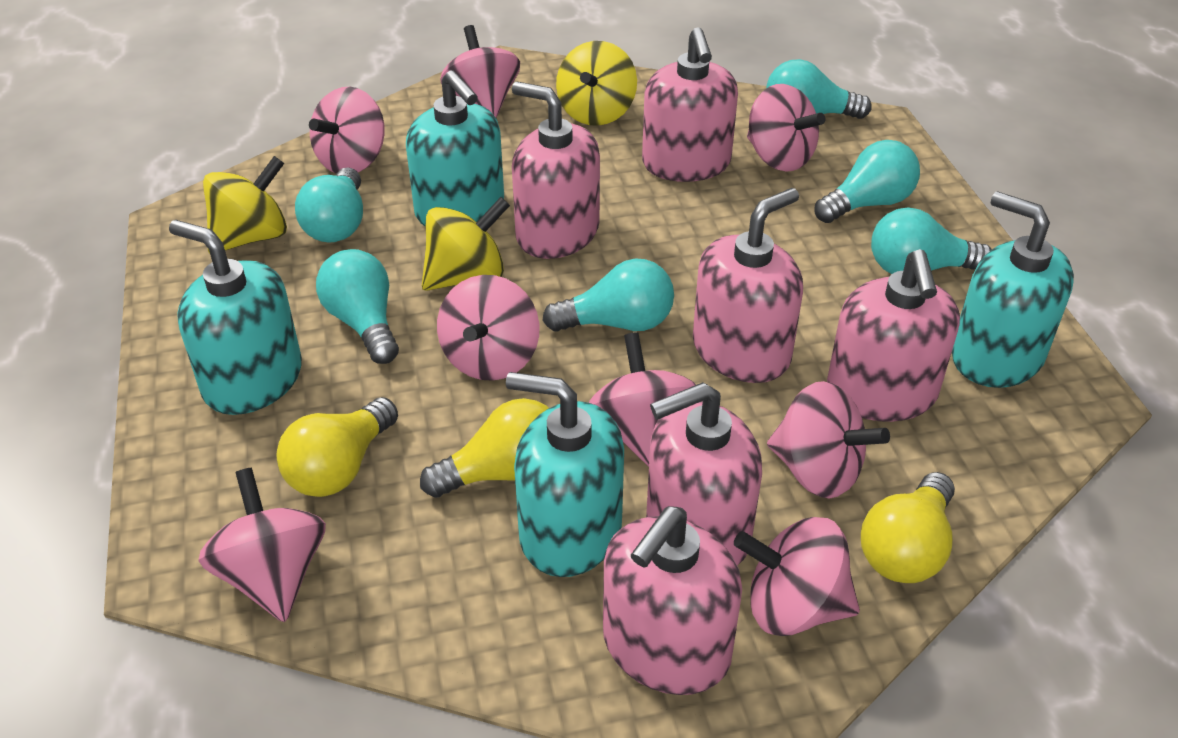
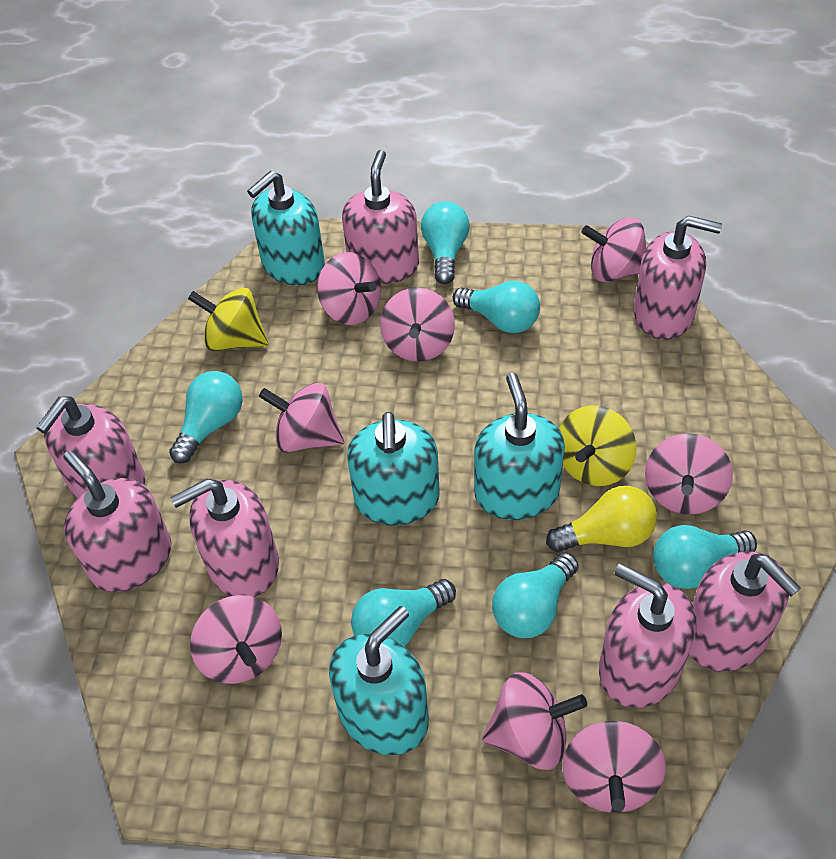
pink soap dispenser: [512,82,600,259] [603,506,742,695] [642,27,738,182] [646,382,762,566] [693,188,803,383] [827,249,960,422] = 6 -> [36,397,145,498] [63,450,171,592] [170,479,279,597] [342,150,419,284] [599,563,696,708] [634,216,722,340] [689,551,801,672] = 7
yellow light bulb: [276,397,398,497] [420,398,549,498] [861,472,955,583] = 3 -> [546,486,657,552] = 1
yellow spinning top: [203,156,287,254] [422,197,510,291] [556,41,637,126] = 3 -> [188,288,269,351] [559,405,636,486] = 2

